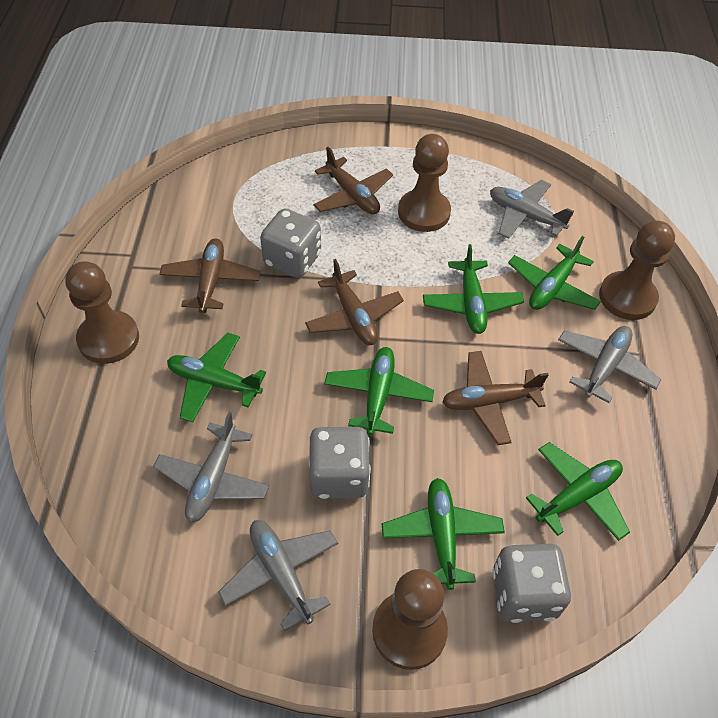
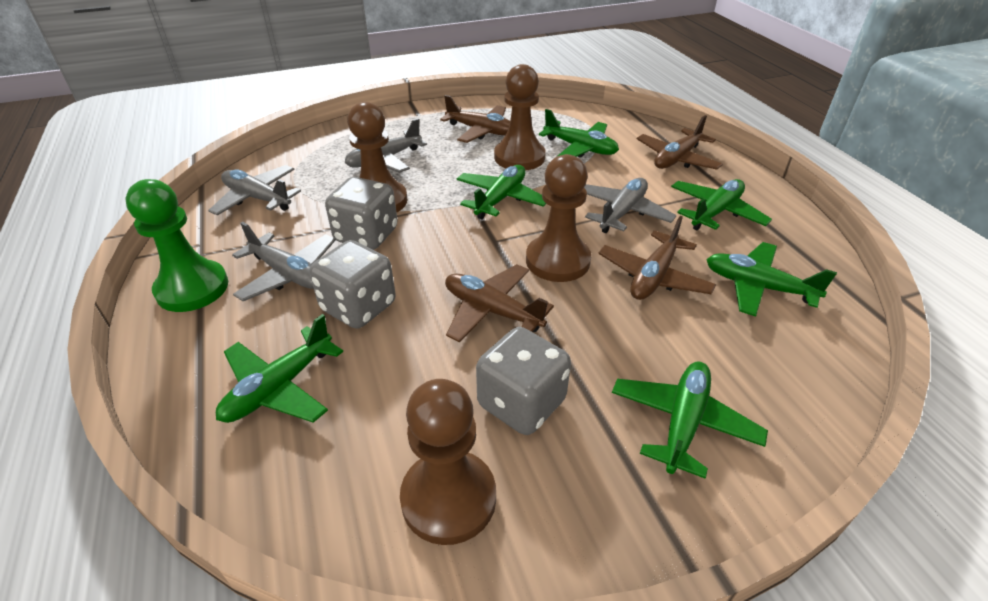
green pawn: none = 0 -> [126,179,228,312] = 1

